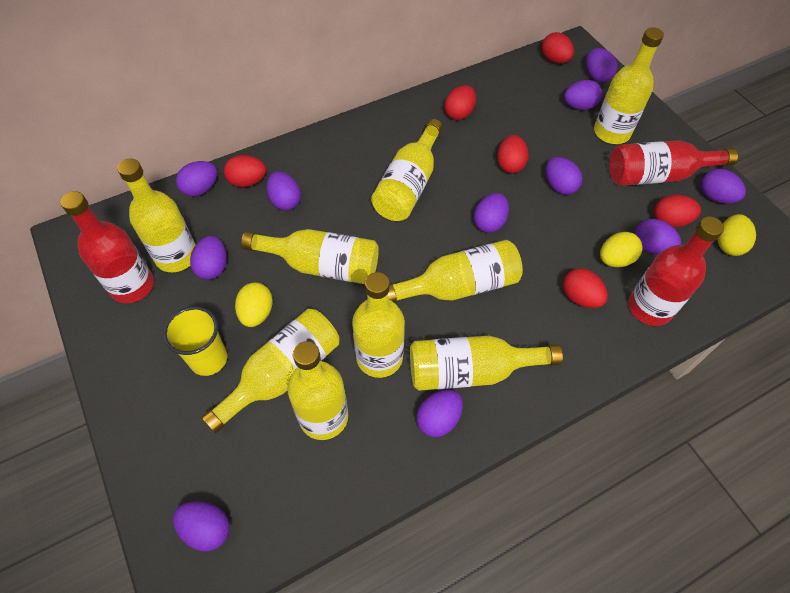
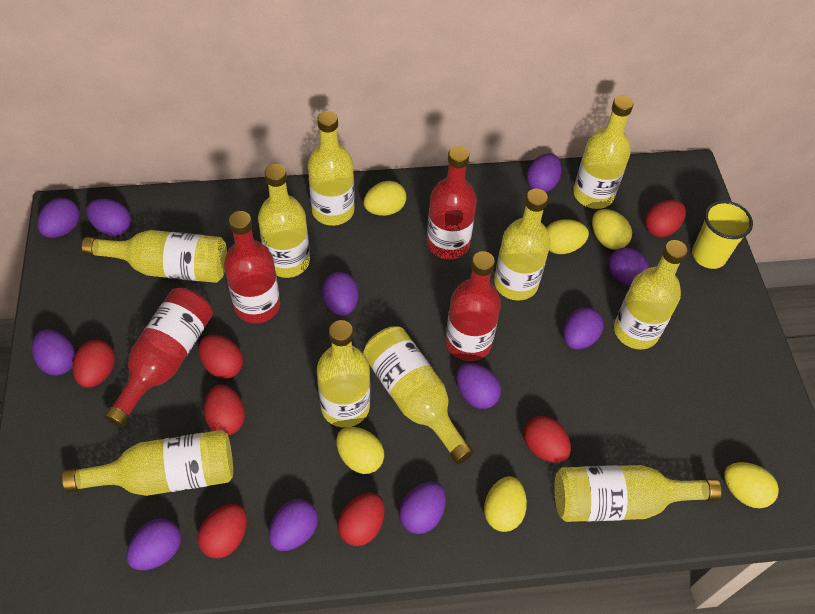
red bottle: [60,191,154,303] [609,140,738,186] [628,217,724,326] = 3 -> [104,288,213,427] [224,211,280,323] [427,146,477,259] [446,251,501,361] = 4
red egg: [223,155,266,187] [444,85,476,120] [497,135,529,173] [541,32,574,63] [563,268,608,308] [654,195,701,228] = 6 -> [73,340,115,388] [198,334,243,379] [198,504,247,559] [204,384,245,435] [337,492,385,546] [524,416,571,463] [645,200,686,237] = 7
yellow bottle: [117,159,196,272] [201,309,339,433] [241,229,379,284] [287,341,348,440] [352,272,405,378] [371,119,443,221] [388,240,523,303] [410,336,563,391] [594,28,664,144] = 9 -> [62,430,233,496] [82,230,227,283] [258,164,310,278] [308,111,355,226] [317,320,370,428] [363,326,474,464] [494,189,550,301] [554,465,722,522] [573,95,634,209] [614,240,688,350] = 10
yellow egg: [235,282,273,327] [600,232,642,267] [718,214,756,256] = 3 -> [336,427,384,474] [363,181,406,216] [484,476,527,532] [546,219,589,254] [592,209,632,250] [724,462,779,508] = 6

